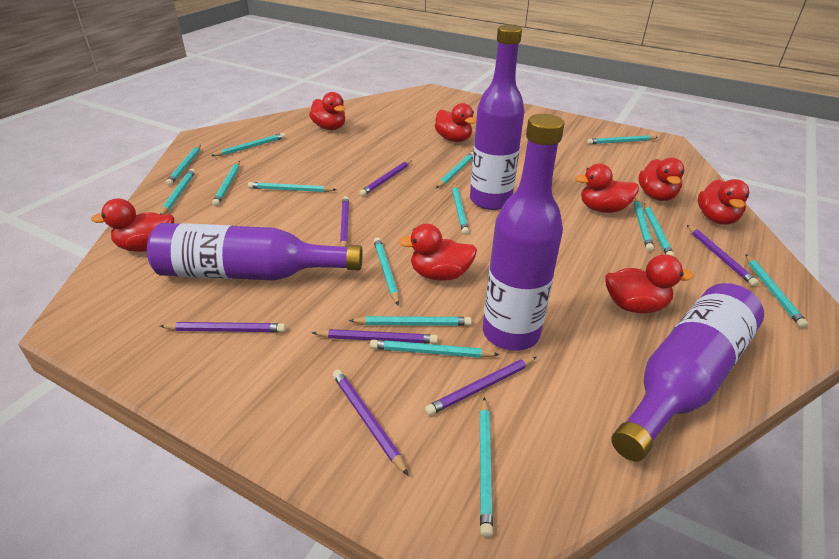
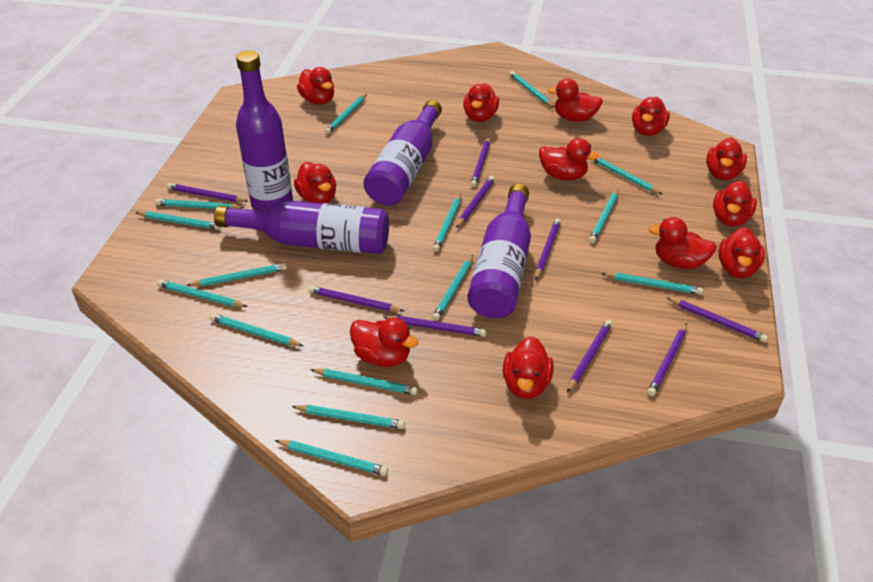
purple pencil: [160,322,286,332] [312,329,438,344] [333,370,409,476] [340,196,349,247] [359,160,412,196] [425,357,537,415] [687,225,759,286] = 7 -> [167,183,249,202] [308,286,404,312] [383,316,487,337] [456,176,495,228] [471,137,490,187] [535,218,561,280] [567,320,613,393] [647,323,687,396] [666,297,768,342] = 9
red duck: [91,198,174,252] [309,92,345,130] [399,224,477,281] [435,103,476,142] [575,164,639,213] [605,254,693,313] [639,158,685,201] [698,179,750,225] = 8 -> [294,162,336,204] [297,67,334,105] [350,318,418,367] [463,83,499,122] [503,336,554,399] [539,138,599,180] [548,78,603,122] [632,97,670,136] [648,217,717,269] [706,138,747,180] [713,181,757,227] [718,227,765,278] = 12

